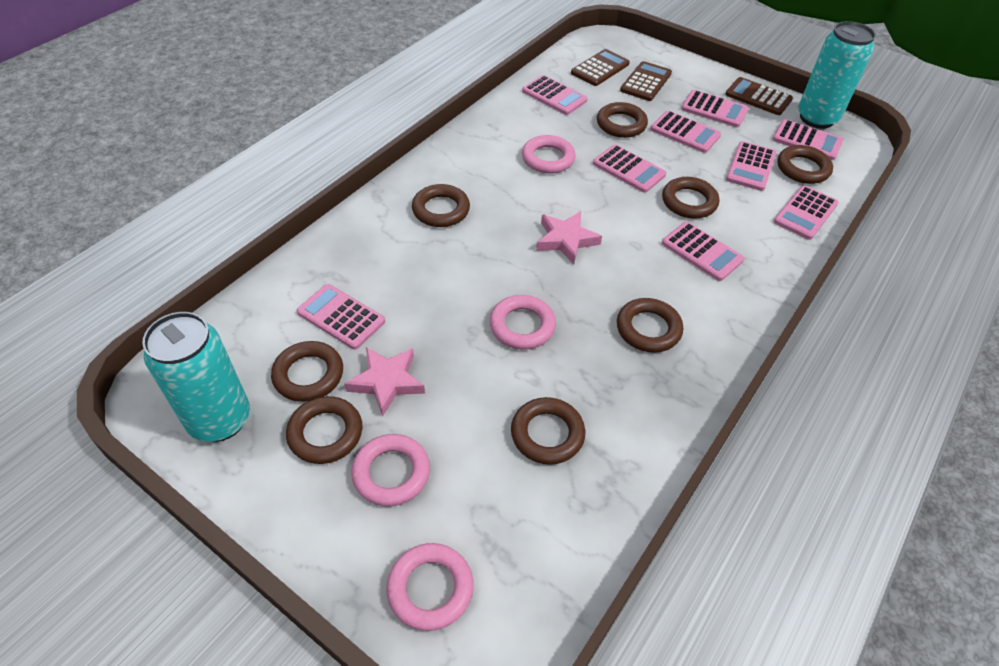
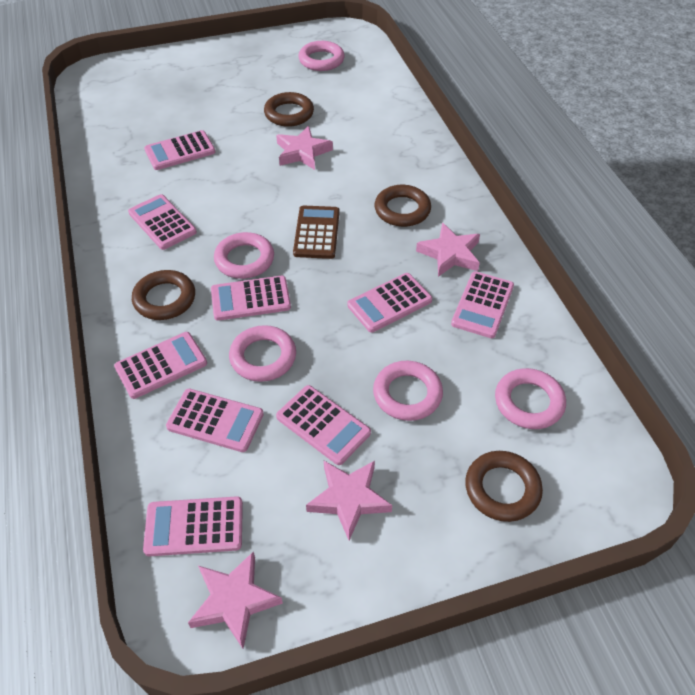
brown calculator: [571,49,630,86] [620,61,672,101] [725,77,793,115] = 3 -> [293,205,340,259] = 1
brown ring: [271,341,343,402] [286,396,362,464] [412,184,470,227] [511,397,585,465] [597,102,648,138] [617,298,683,353] [662,177,719,219] [778,145,833,184] = 8 -> [132,270,195,320] [264,92,314,127] [375,185,431,227] [465,451,543,522] = 4
pink ring: [351,434,430,506] [387,543,474,631] [490,295,556,349] [522,135,576,174] = 4 -> [214,232,274,279] [229,325,296,382] [298,41,345,71] [373,361,443,421] [495,368,566,429] = 5
pink star: [345,347,425,417] [536,211,602,265] = 2 -> [188,551,283,649] [276,126,333,170] [306,461,392,540] [416,223,480,277] = 4
turquoise can: [142,312,250,442] [798,21,876,129] = 2 -> none = 0

